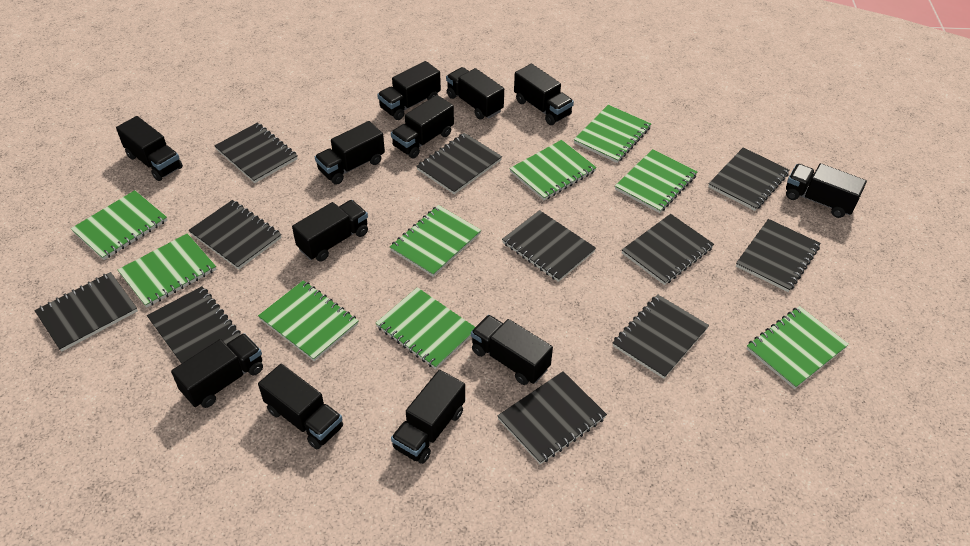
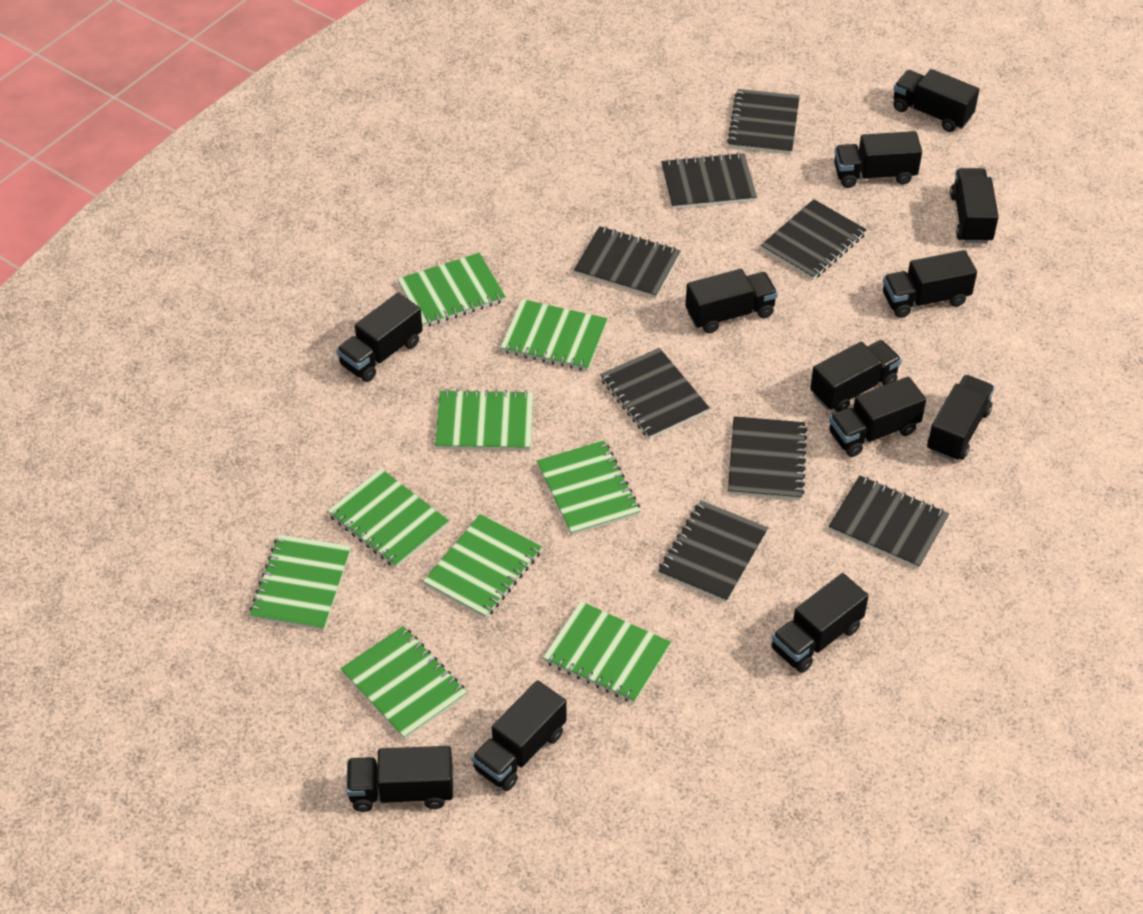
black notebook: [35,272,138,352] [147,286,241,364] [188,200,282,270] [214,123,298,183] [416,133,502,194] [497,371,607,464] [502,210,596,282] [613,294,709,379] [622,214,714,285] [708,147,790,211] [736,219,821,292] = 11 -> [574,226,681,298] [600,348,710,439] [658,500,768,603] [661,152,757,209] [727,89,800,154] [728,416,807,500] [761,199,867,280] [829,476,949,569] = 8

